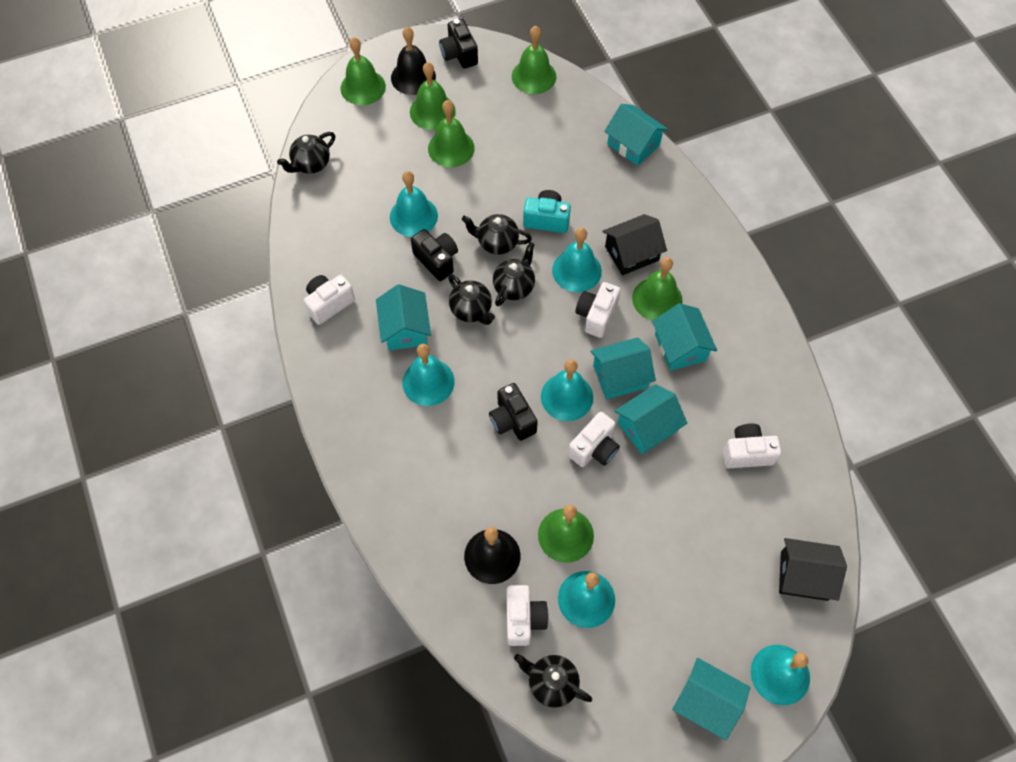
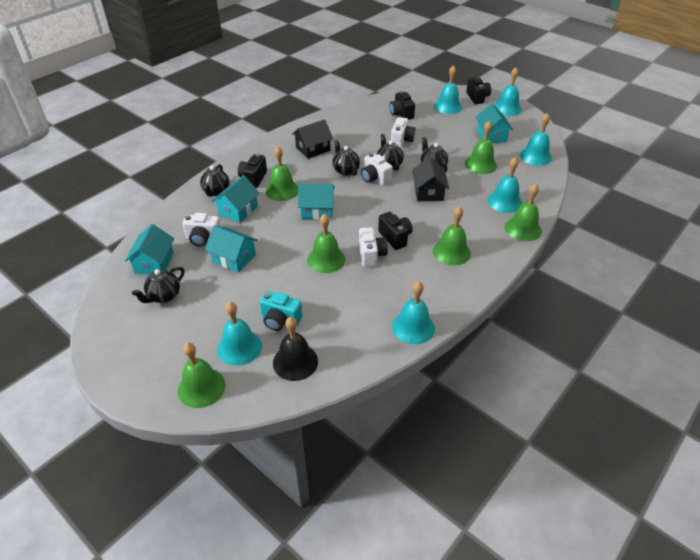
black bell: [391,27,436,95] [464,527,520,584] = 2 -> [273,317,318,381] = 1
black camera: [411,229,458,281] [439,19,478,69] [489,383,538,441] = 3 -> [238,153,267,188] [378,212,413,250] [389,91,415,120] [466,77,491,104] = 4
turquoise house: [376,284,431,351] [591,337,656,399] [604,104,668,166] [615,384,687,454] [652,303,717,371] [672,658,750,740] = 6 -> [125,224,174,274] [205,225,258,273] [212,175,260,223] [298,184,335,220] [476,104,513,143] = 5
white camera: [304,275,355,325] [507,585,548,646] [568,412,620,467] [575,282,620,338] [723,424,781,468] = 5 -> [182,213,221,246] [359,227,388,267] [361,153,393,186] [391,117,415,148] = 4

